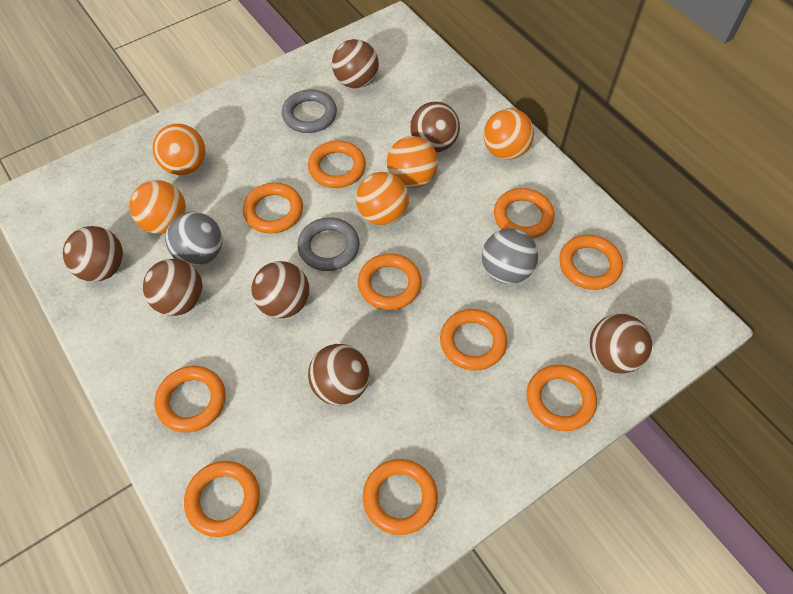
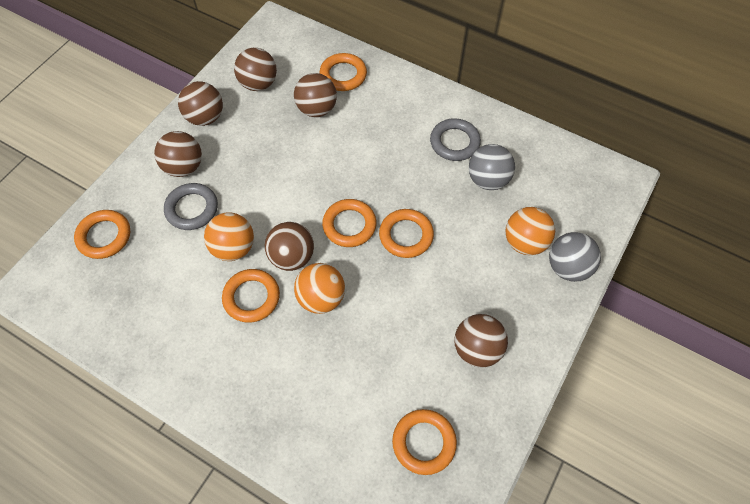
brown ball: [63,226,123,282] [143,259,203,316] [251,261,309,318] [308,344,369,405] [332,39,379,88] [410,102,460,152] [590,314,652,374] = 7 -> [154,131,202,177] [178,81,223,126] [234,48,277,91] [265,222,314,271] [294,73,337,117] [454,314,508,367] = 6
orange ball: [130,180,186,234] [153,124,206,175] [356,172,409,225] [387,136,438,188] [483,108,534,160] = 5 -> [204,212,254,261] [294,263,345,314] [505,207,555,255] = 3
orange ring: [155,366,226,432] [184,461,260,537] [243,183,303,234] [308,141,366,188] [358,253,422,310] [363,459,438,535] [440,309,507,370] [494,188,554,239] [527,365,597,431] [559,235,623,290] = 10 -> [74,210,131,259] [222,269,280,323] [320,53,367,91] [322,199,377,247] [379,209,434,258] [392,409,457,475] = 6

